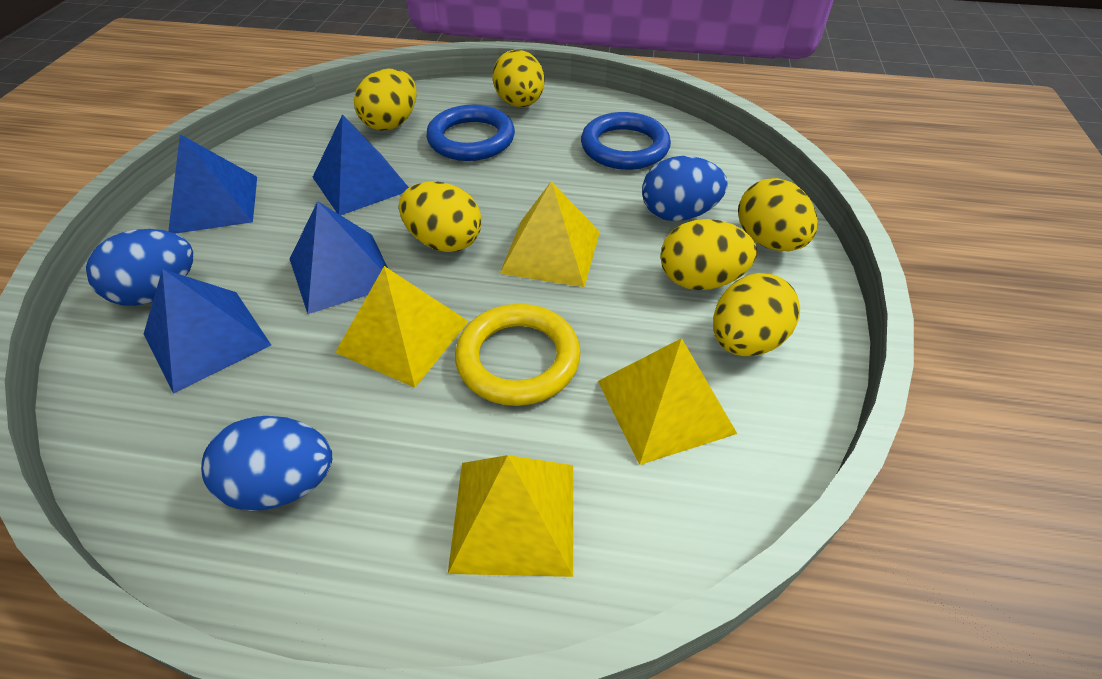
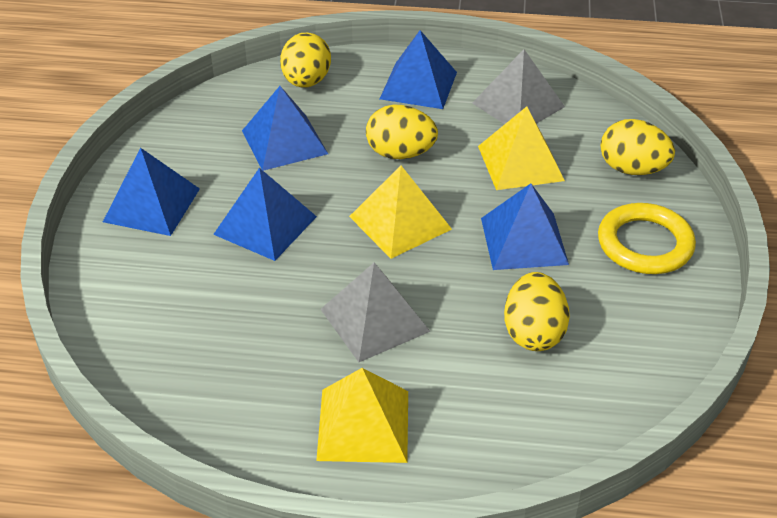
blue egg: [86,229,194,306] [201,416,333,511] [642,156,727,221] = 3 -> none = 0
blue pyramid: [144,269,271,394] [168,134,257,233] [290,201,388,314] [313,114,409,215] = 4 -> [103,148,200,236] [213,168,317,261] [242,86,328,171] [380,30,457,109] [481,183,569,270] = 5
blue ring: [426,105,515,161] [581,112,671,170] = 2 -> none = 0
grey pyramid: none = 0 -> [320,262,431,362] [472,49,565,124] = 2
yellow egg: [354,69,417,131] [399,182,482,252] [493,50,545,107] [661,219,757,290] [713,273,800,356] [738,178,818,251] = 6 -> [280,33,331,88] [366,105,438,159] [504,272,570,351] [601,119,675,175] = 4
yellow pyramid: [335,266,469,388] [448,455,573,577] [500,181,600,287] [598,338,737,465] = 4 -> [316,368,408,463] [349,165,452,259] [478,106,565,190] = 3

